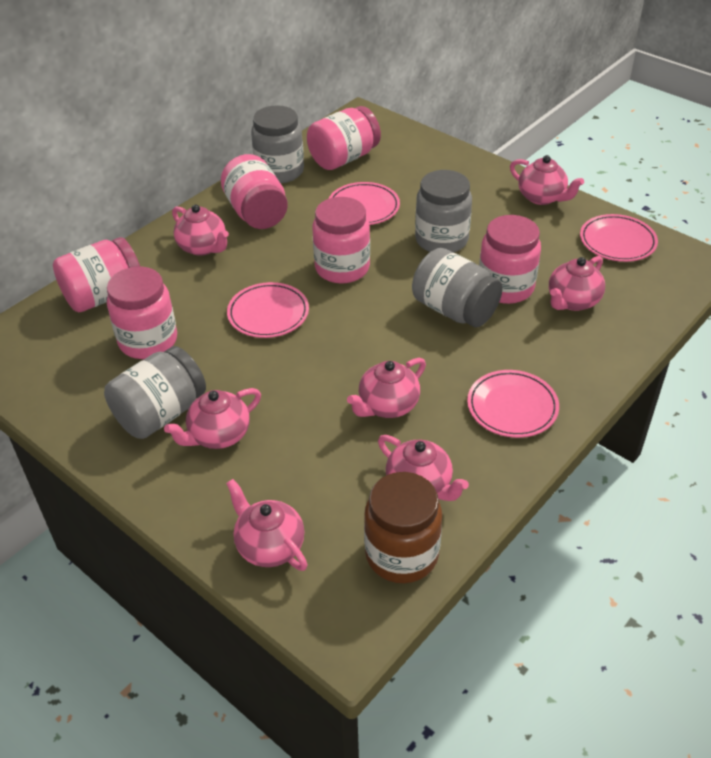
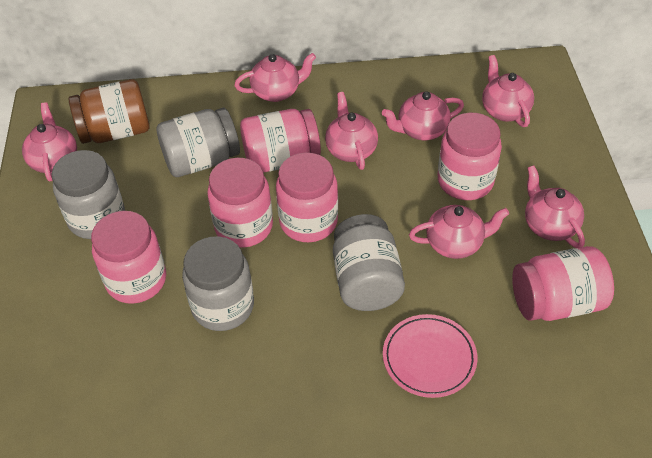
pink plate: [227,282,309,338] [329,182,400,225] [467,370,559,438] [580,214,658,262] = 4 -> [383,314,477,398] = 1

